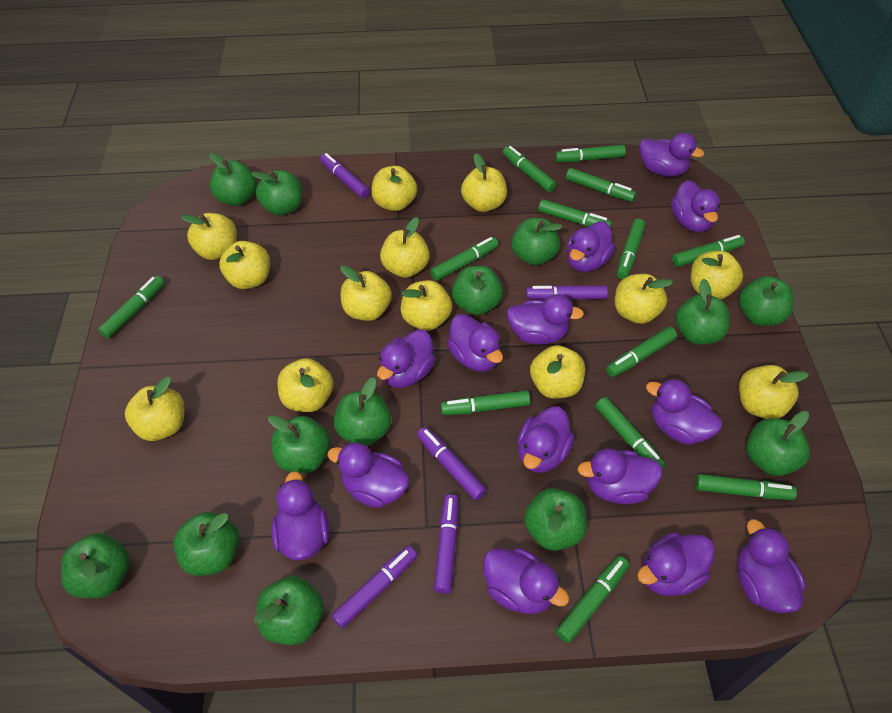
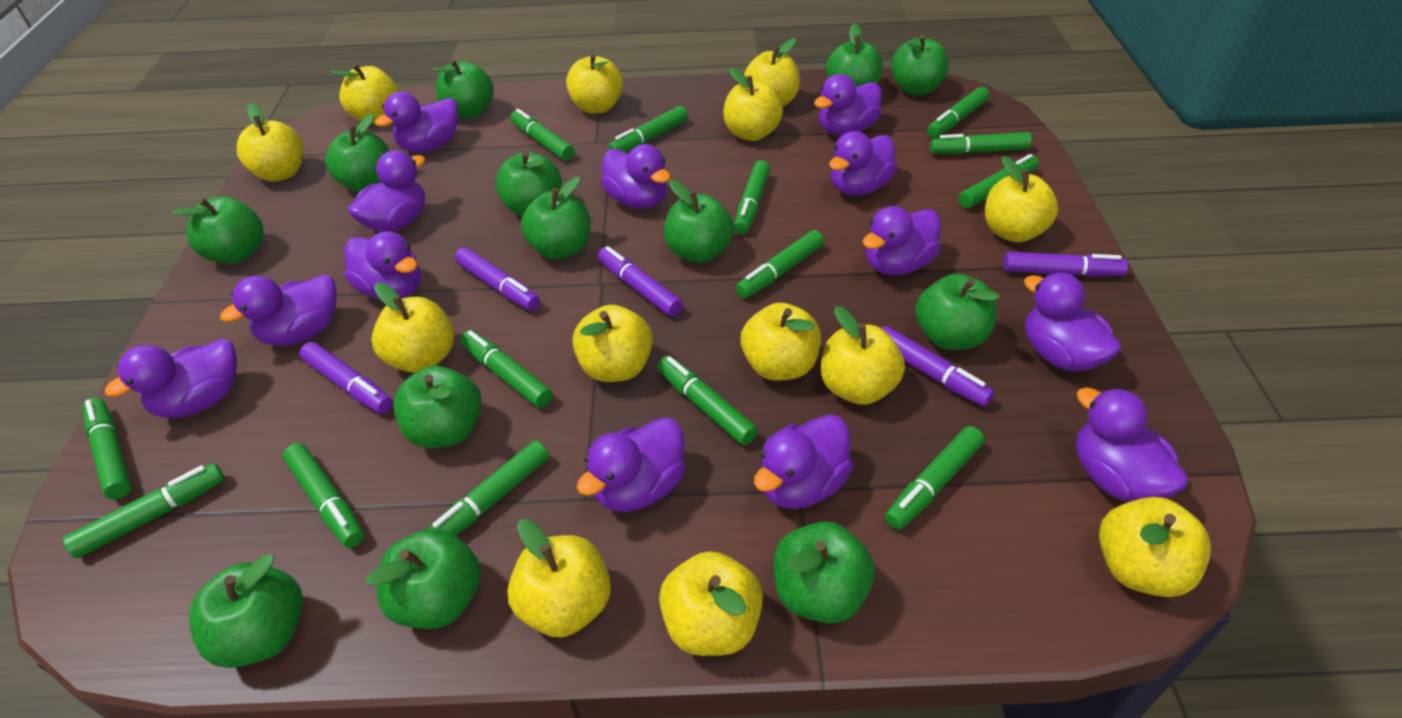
green marker: [98,276,164,338] [430,237,499,281] [441,390,530,415] [503,146,557,192] [538,199,612,229] [555,145,626,162] [556,556,629,643] [566,168,636,202] [595,397,665,469] [606,327,677,377] [617,219,646,279] [672,235,745,267] [695,474,797,500] = 13 -> [63,463,225,558] [83,398,132,499] [283,443,364,548] [428,440,549,535] [460,330,553,408] [510,109,575,161] [608,106,688,152] [657,356,758,445] [734,160,770,234] [736,230,824,298] [885,426,984,530] [927,87,989,138] [930,132,1032,154] [958,154,1039,209] = 14
purple duck: [271,471,329,561] [327,442,410,508] [377,329,435,388] [447,314,503,372] [483,548,569,614] [507,294,584,345] [518,406,574,473] [567,221,615,272] [578,449,662,504] [637,532,715,596] [640,133,704,177] [646,379,722,445] [671,180,720,232] [737,519,805,613] = 14 -> [105,338,237,418] [220,274,337,346] [344,231,421,300] [348,150,425,232] [375,92,458,152] [577,417,685,512] [601,144,671,209] [754,414,853,509] [814,74,882,136] [829,131,897,196] [863,206,941,275] [1024,273,1121,371] [1076,387,1188,502] = 13

